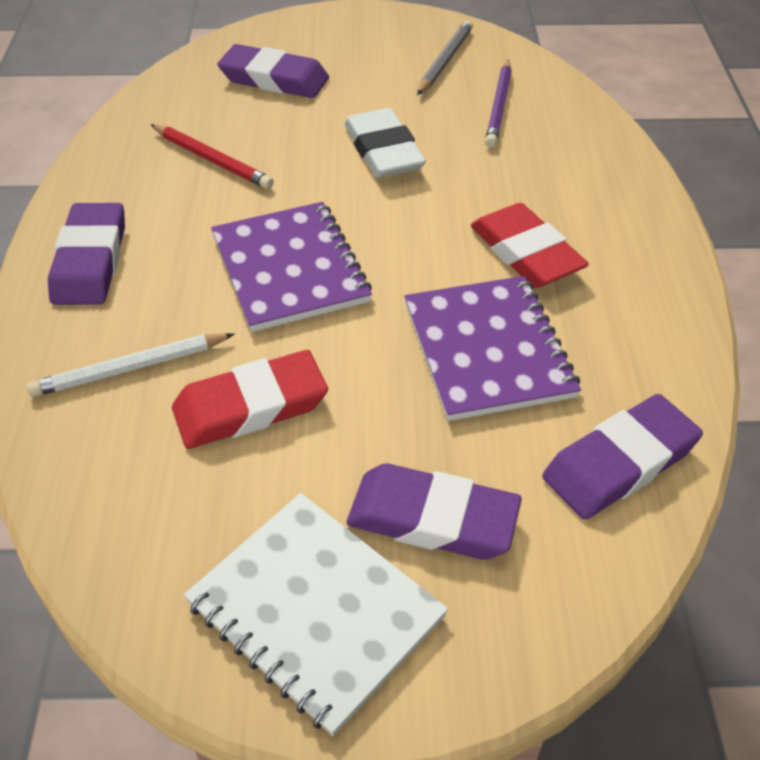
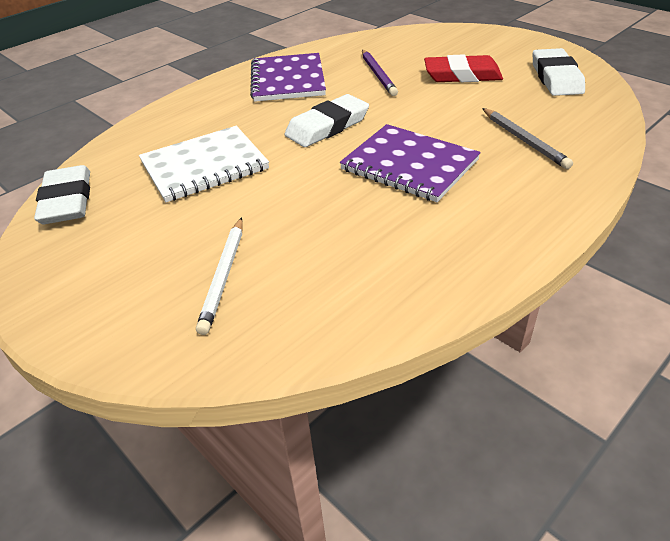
purple eraser: [48,203,125,305] [217,44,329,98] [347,463,522,560] [542,394,703,520] = 4 -> none = 0
red eraser: [172,350,328,449] [471,203,589,288] = 2 -> [424,54,503,82] = 1
red pencil: [151,124,274,189] = 1 -> none = 0
white eraser: [344,108,426,178] = 1 -> [34,165,90,224] [285,94,369,147] [533,48,585,96] = 3

